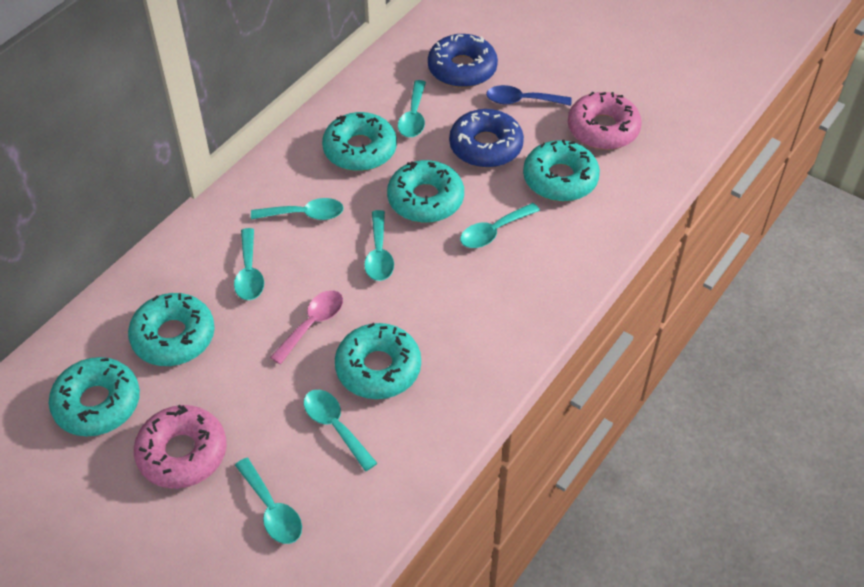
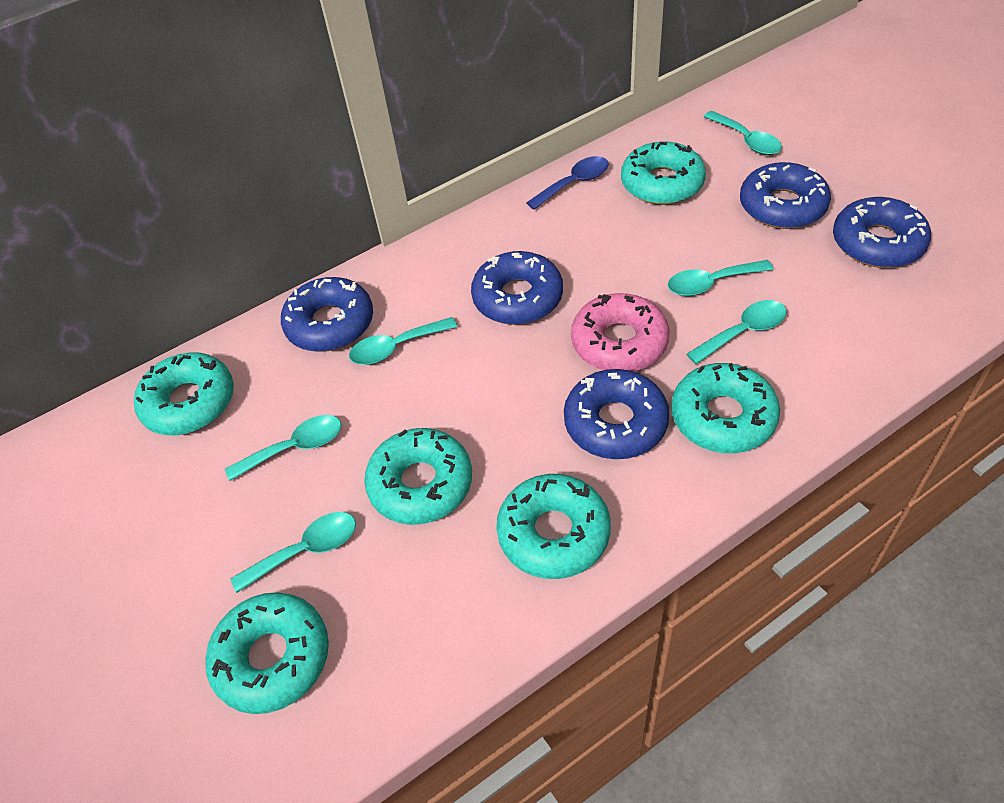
blue donut: [428,34,498,88] [449,109,524,168] = 2 -> [281,277,373,352] [471,251,563,325] [564,369,670,459] [740,162,831,229] [833,197,931,268] = 5
pink donut: [134,405,227,489] [568,92,642,150] = 2 -> [571,293,669,372] = 1
pink spoon: [270,290,343,364] = 1 -> none = 0
turquoise spoon: [234,228,264,300] [235,458,302,544] [251,198,344,220] [304,390,377,471] [364,210,394,281] [398,80,426,137] [460,203,540,248] = 7 -> [225,415,342,481] [231,512,356,593] [349,317,457,365] [668,260,773,296] [686,300,787,364] [704,111,782,155] = 6

